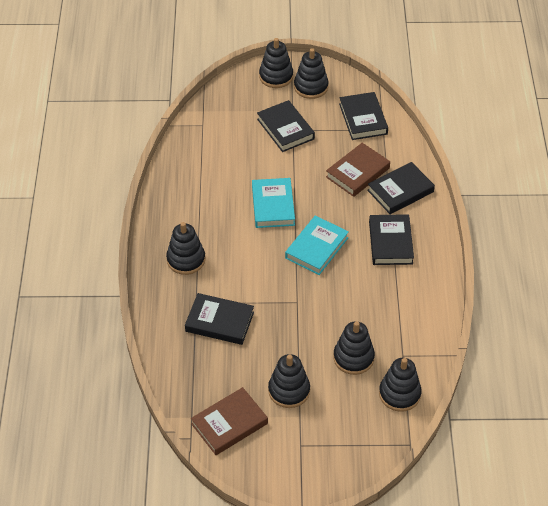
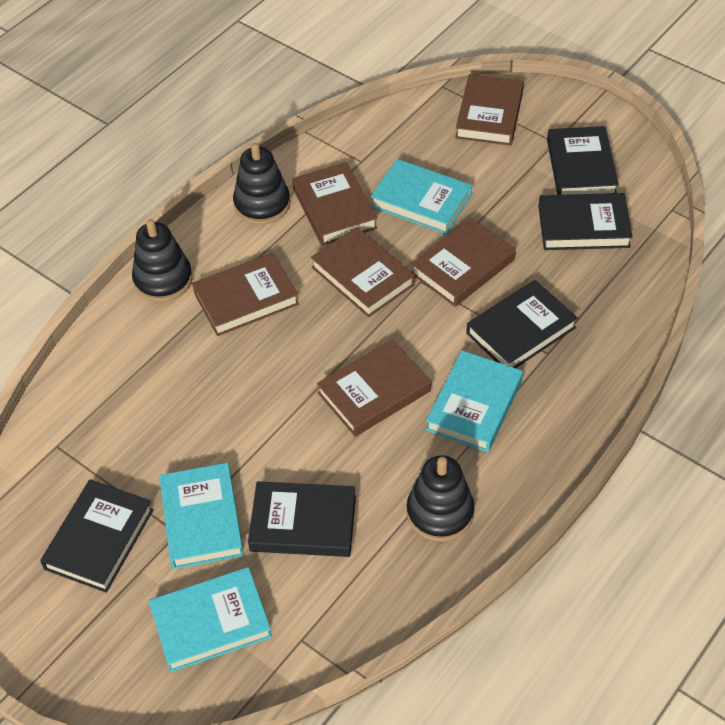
black stacking toy: [166,222,205,275] [259,38,293,88] [268,354,310,408] [294,48,328,99] [333,321,375,375] [379,358,421,412] = 6 -> [132,219,192,302] [233,143,290,225] [407,455,475,542] = 3
brown book: [191,387,268,455] [326,143,390,197] = 2 -> [192,253,299,336] [292,162,377,246] [311,227,415,317] [317,339,431,437] [411,217,516,307] [455,74,524,146] = 6
turquoise book: [252,178,295,228] [285,216,349,275] = 2 -> [149,567,272,672] [160,463,244,569] [371,159,472,234] [426,350,523,452] = 4

